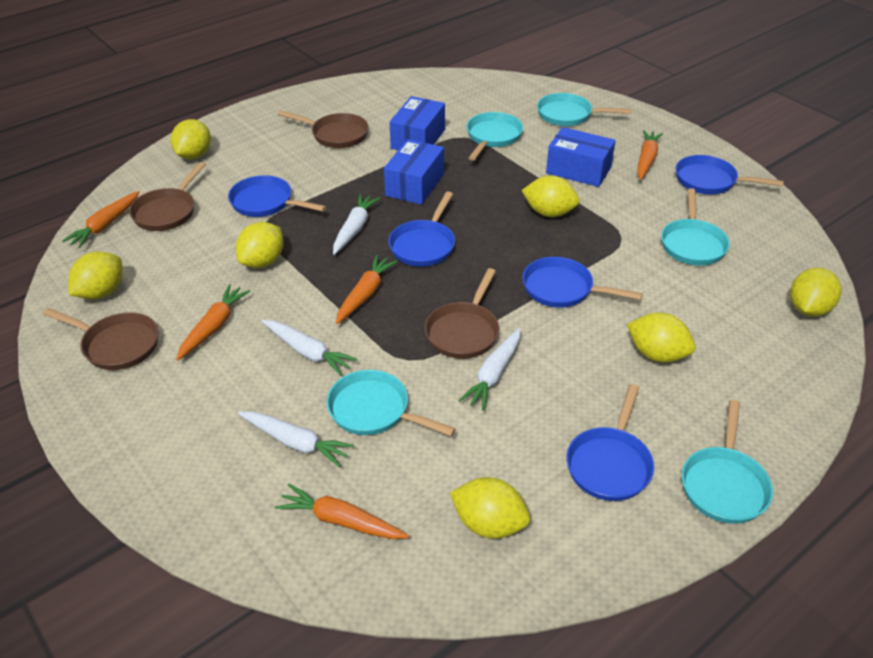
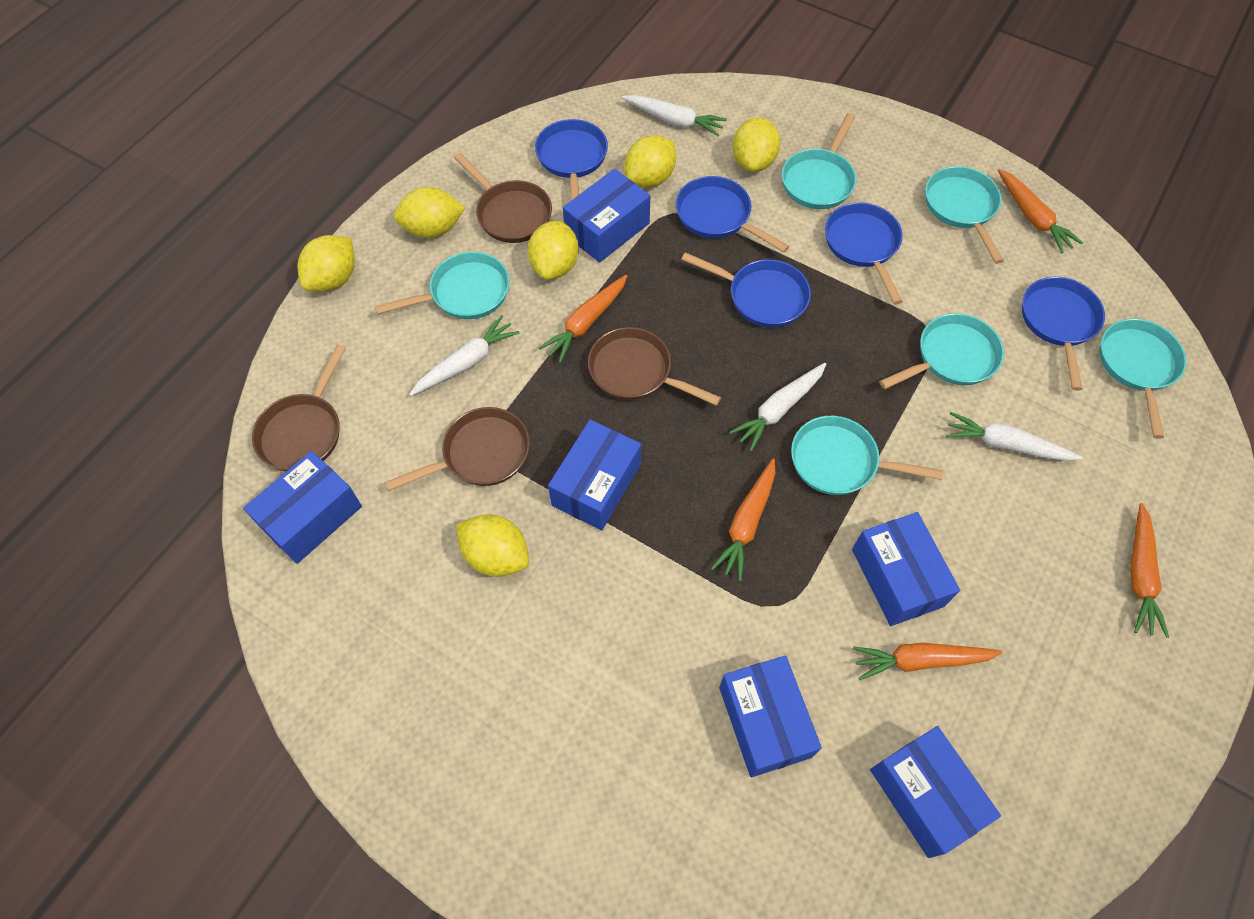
blue box: [384,139,444,205] [389,96,445,150] [546,127,616,187] = 3 -> [243,451,362,564] [548,420,641,530] [563,169,650,263] [719,656,822,777] [852,512,960,626] [870,726,1001,858] = 6
turquoise pan: [327,370,456,436] [466,112,523,160] [537,93,632,126] [661,188,730,266] [682,400,773,524] = 5 -> [375,252,510,319] [782,113,856,209] [791,416,943,495] [879,313,1004,389] [925,166,1004,264] [1100,319,1186,439] = 6
yellow lemon: [68,251,122,299] [170,119,211,159] [236,222,284,268] [450,477,530,538] [521,175,580,217] [627,313,695,362] [790,267,841,317] = 7 -> [297,235,355,292] [393,187,465,238] [456,514,529,577] [528,221,579,280] [624,135,676,188] [733,117,781,172] = 6

